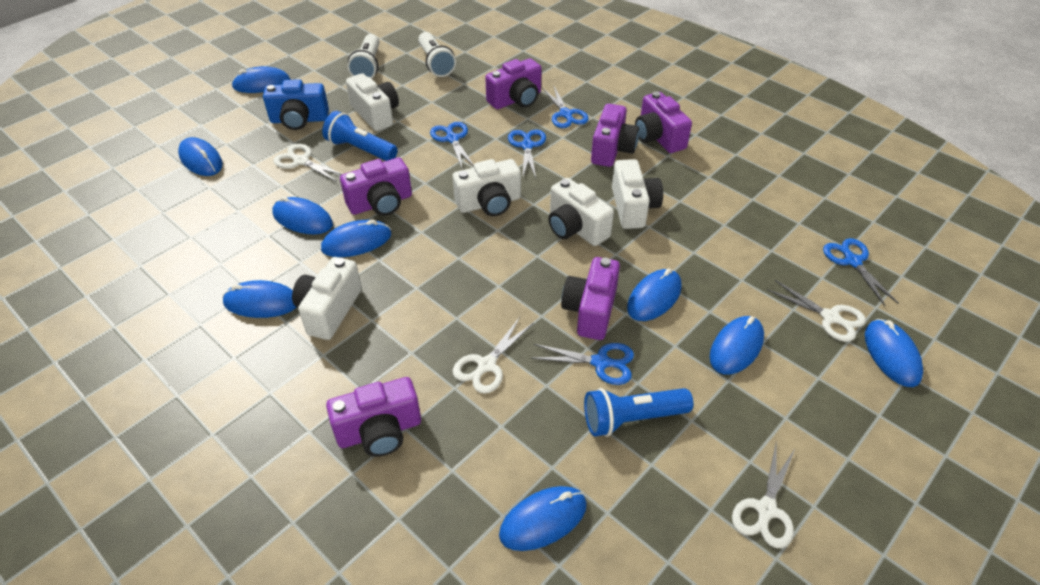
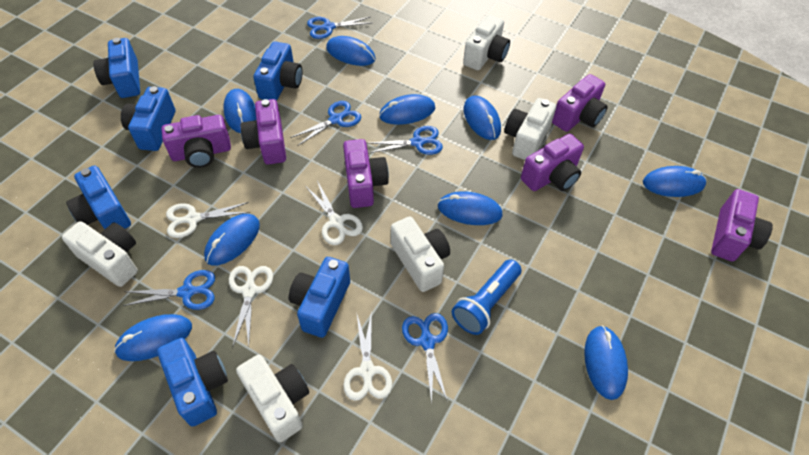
blue camera: [263,79,329,130] = 1 -> [66,166,131,229] [93,38,140,98] [121,86,175,151] [157,338,228,427] [253,41,303,101] [289,257,350,338] = 6
blue flashlight: [322,111,398,161] [584,388,694,437] = 2 -> [452,259,521,335] = 1
white flashlight: [347,34,380,79] [418,32,456,77] = 2 -> none = 0

